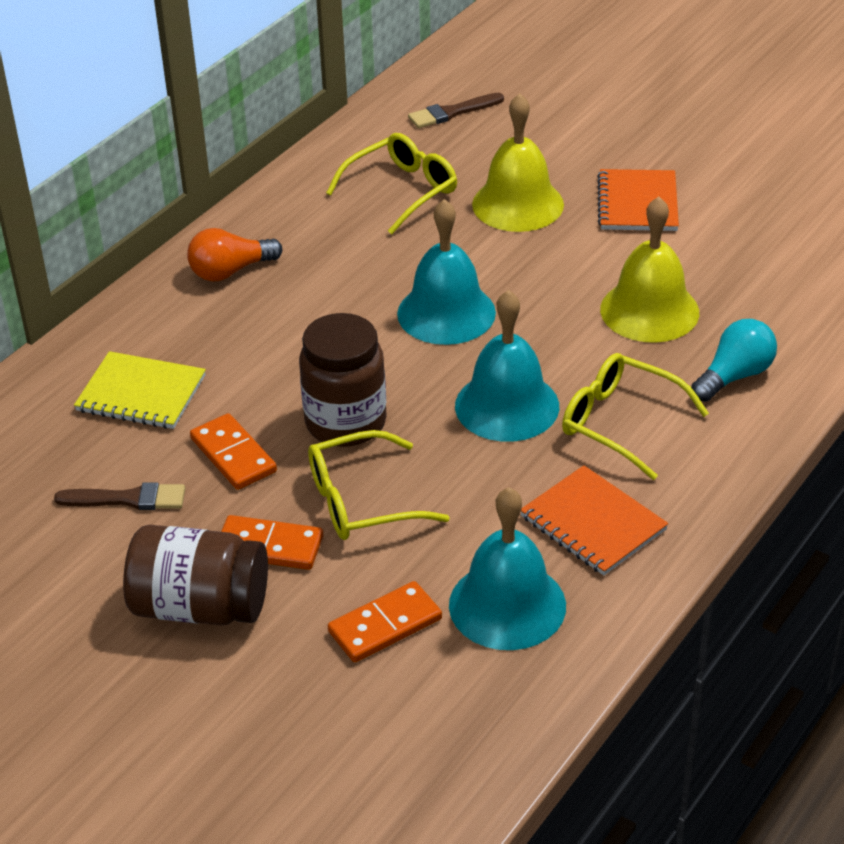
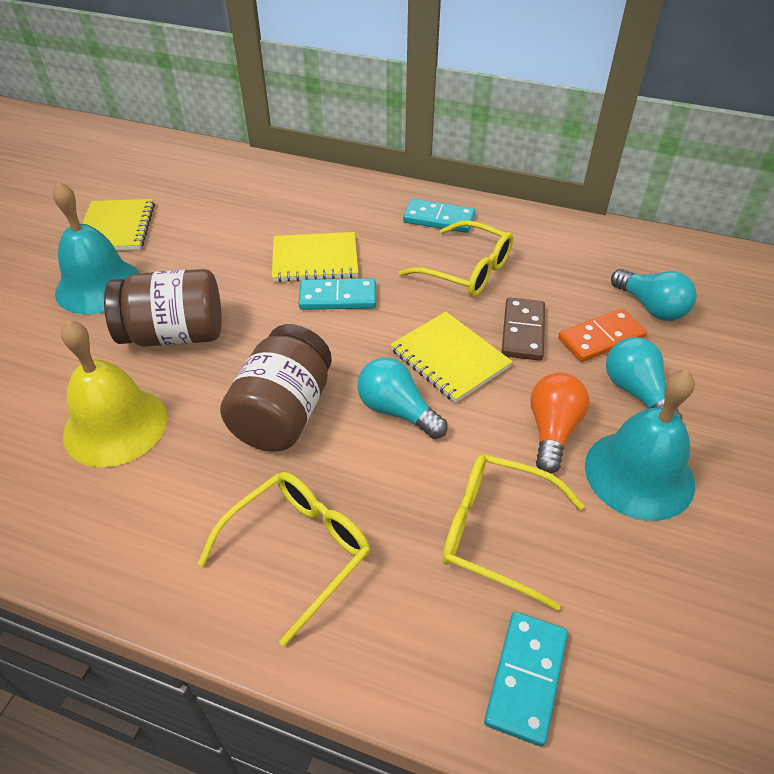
brown brush: [54,482,185,510] [408,93,504,128] = 2 -> none = 0
brown domino: none = 0 -> [501,297,545,361] = 1
orange domino: [190,413,277,490] [221,515,323,570] [328,581,442,662] = 3 -> [558,309,647,362] = 1
orange notebook: [521,465,668,575] [597,169,679,231] = 2 -> none = 0
turquoise bell: [397,199,496,345] [449,487,566,650] [455,290,559,442] = 3 -> [53,181,140,314] [585,370,695,521] = 2
turquoise domino: none = 0 -> [299,278,376,310] [403,199,475,233] [484,612,568,747] = 3
turquoise light bulb: [691,319,777,402] = 1 -> [357,358,447,439] [606,337,682,419] [611,269,697,321] = 3
yellow bell: [472,93,564,232] [600,197,699,343] = 2 -> [61,320,167,467] = 1
yellow notebook: [74,351,206,429] = 1 -> [82,199,155,250] [272,232,358,282] [390,312,513,403] = 3

